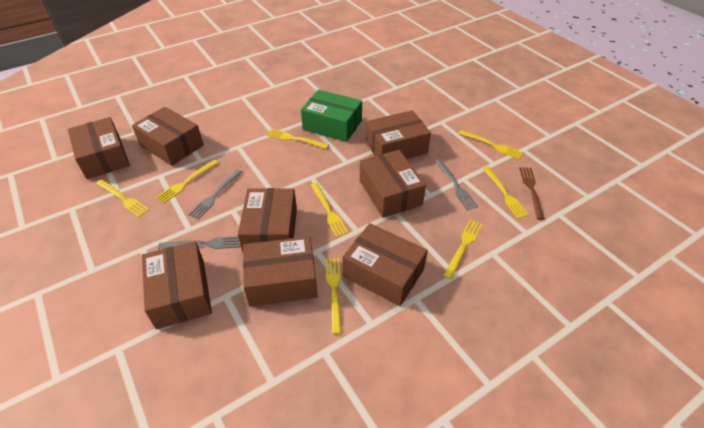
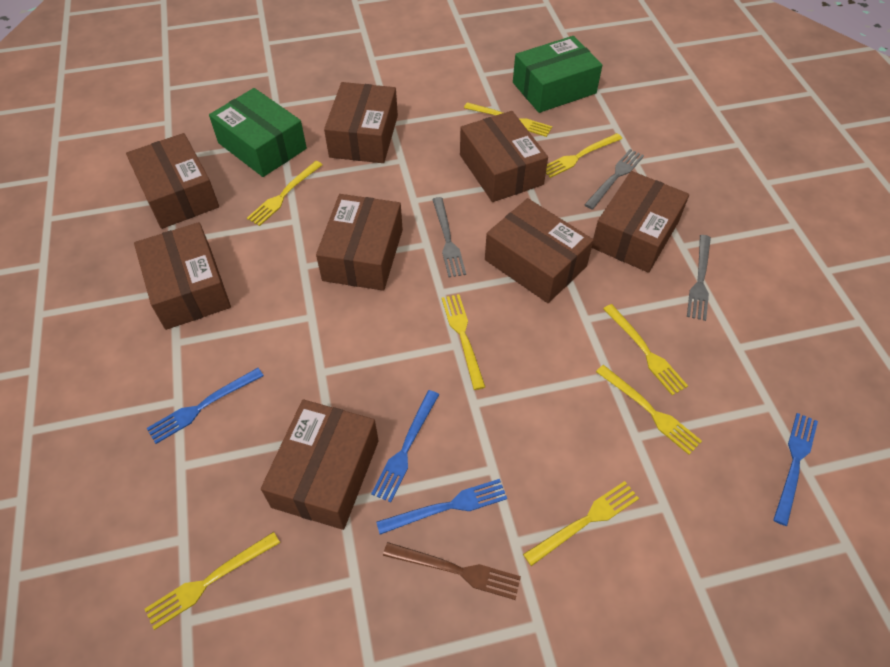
blue fork: none = 0 -> [147,368,264,444] [371,390,439,503] [376,479,507,534] [773,413,818,526] = 4
green box: [301,90,362,142] = 1 -> [209,88,307,177] [513,36,602,113] = 2

